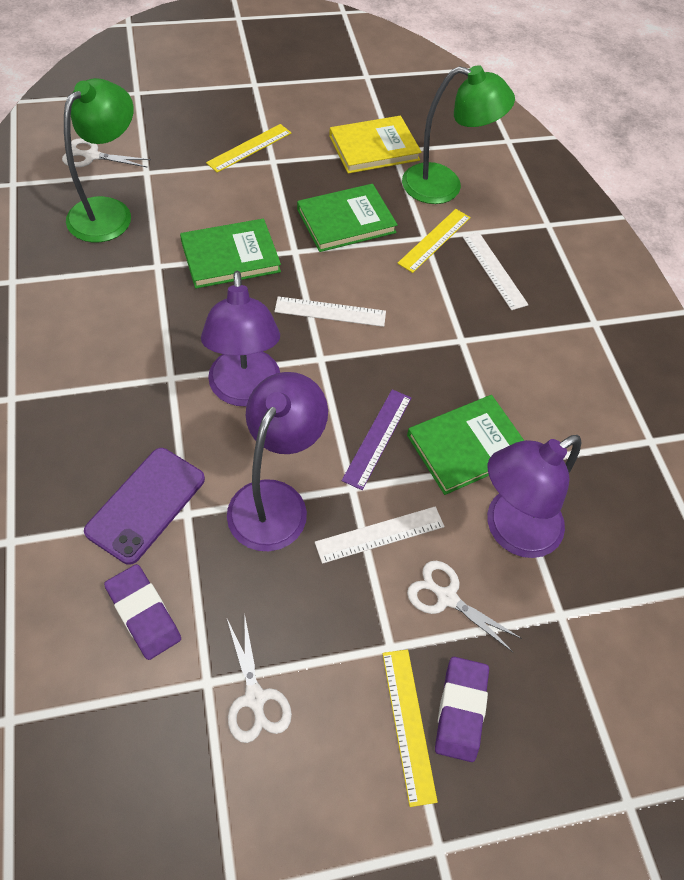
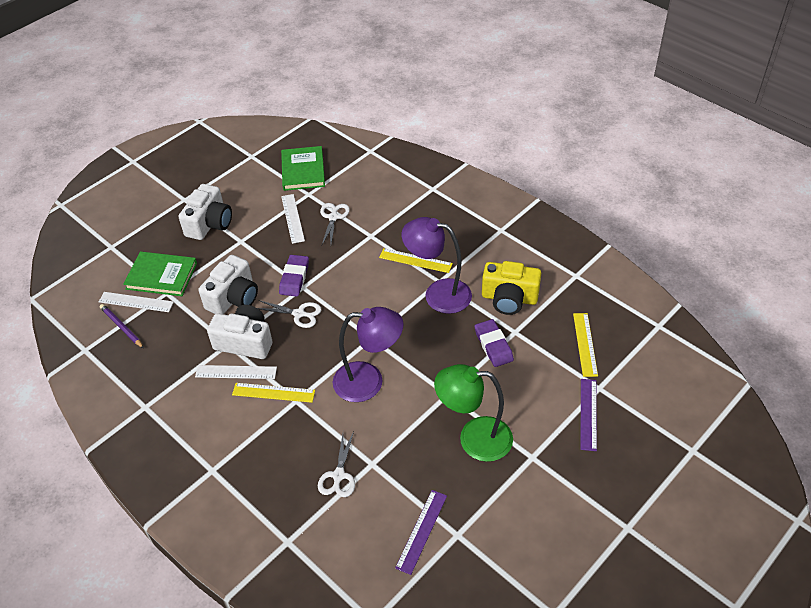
green book: [180,219,281,289] [297,184,398,252] [407,395,524,495] = 3 -> [123,252,197,296] [281,146,325,191] = 2
green lamp: [64,78,134,243] [402,65,515,204] = 2 -> [434,364,513,462] = 1
purple lamp: [201,271,280,407] [227,372,328,551] [487,435,582,558] = 3 -> [333,307,403,402] [402,217,472,314] = 2
purple pencil: none = 0 -> [100,304,144,348] = 1
purple phone: [84,448,205,565] = 1 -> none = 0
purple ruler: [342,389,411,490] = 1 -> [395,490,447,575] [580,379,597,451] = 2
white camera: none = 0 -> [179,184,232,240] [199,255,258,314] [207,305,272,359] = 3
yellow book: [329,116,422,174] = 1 -> none = 0
yellow camera: none = 0 -> [482,261,541,315] = 1

